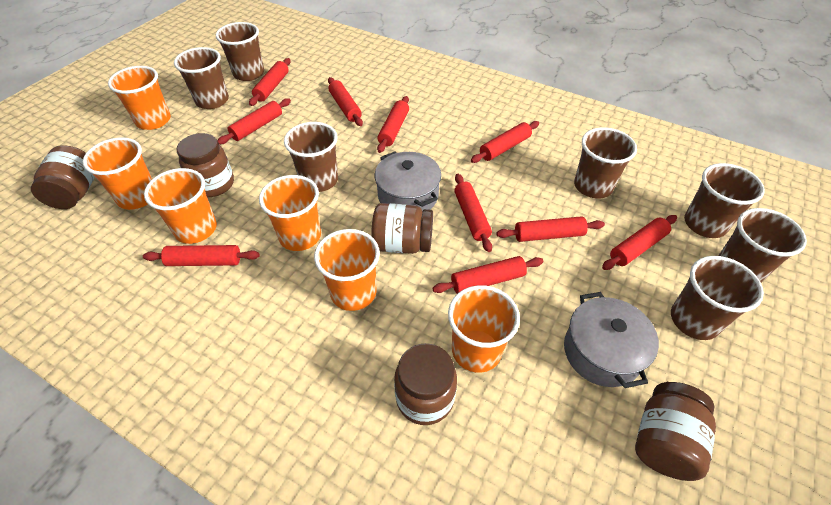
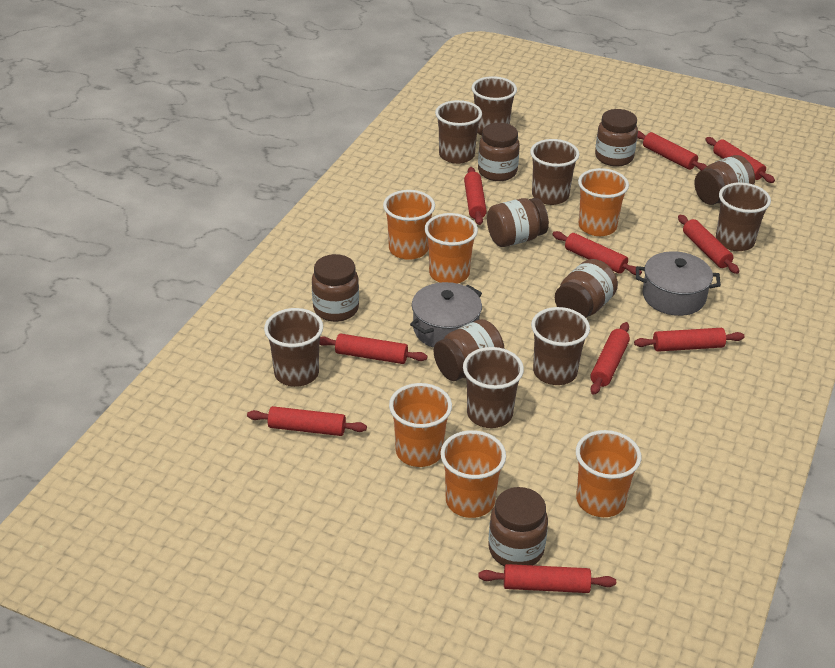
brown jar: [31,145,95,209] [177,133,234,197] [371,203,433,254] [394,343,457,425] [635,382,716,481] = 5 -> [312,254,359,322] [434,319,504,381] [478,123,520,181] [487,198,549,247] [488,487,548,566] [555,259,618,318] [595,109,638,167] [695,155,755,205] = 8

